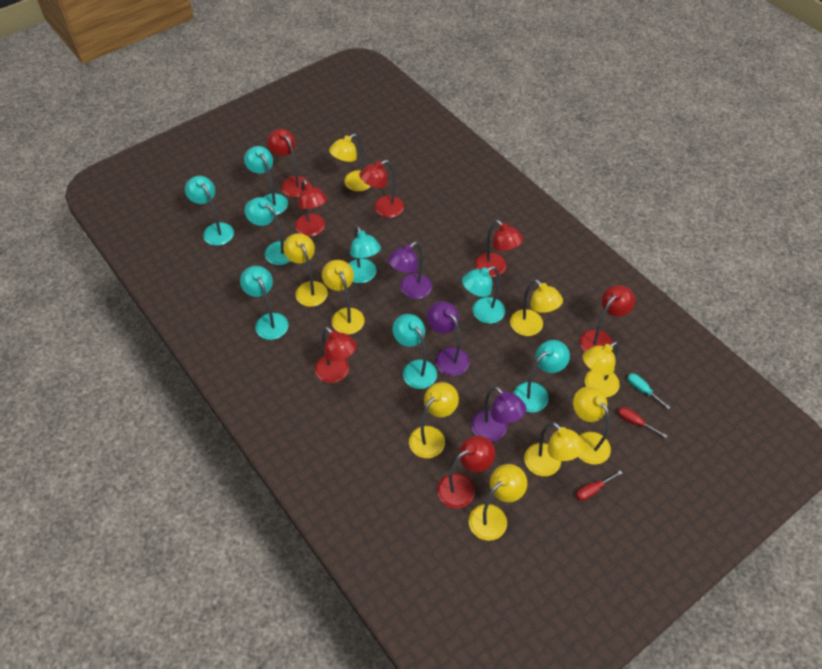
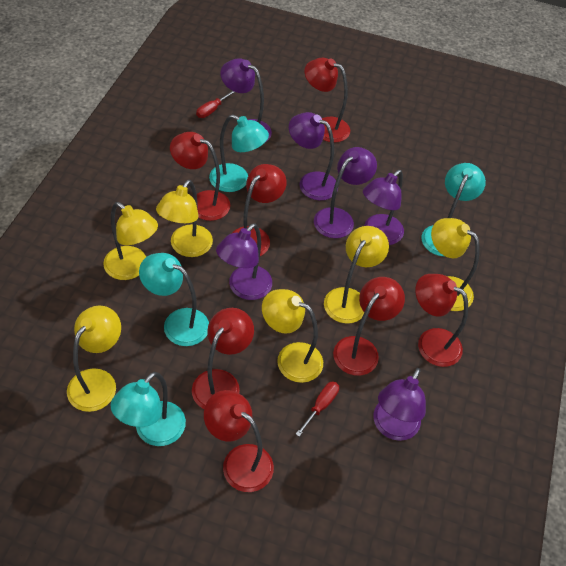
purple lamp: [388,242,432,299] [427,301,469,376] [471,386,526,442] = 3 -> [216,223,272,300] [220,58,272,142] [289,112,338,200] [314,147,377,238] [363,170,404,245] [373,368,426,441] = 6
turquoise lamp: [185,176,234,246] [240,266,288,340] [244,146,288,215] [245,197,290,265] [348,226,381,283] [393,314,437,389] [462,266,505,324] [514,340,570,412] = 8 -> [111,372,186,446] [139,253,209,346] [209,115,269,192] [421,163,486,256] = 4
turquoise screwdriver: [627,373,671,409] = 1 -> none = 0
yellow lamp: [283,233,328,307] [322,260,364,334] [329,134,371,191] [409,382,459,458] [469,464,527,541] [510,279,563,336] [524,422,585,476] [573,387,611,465] [583,341,620,397] = 9 -> [67,305,121,412] [103,202,158,280] [156,180,213,257] [262,289,323,383] [324,226,389,324] [431,218,480,311] = 6

